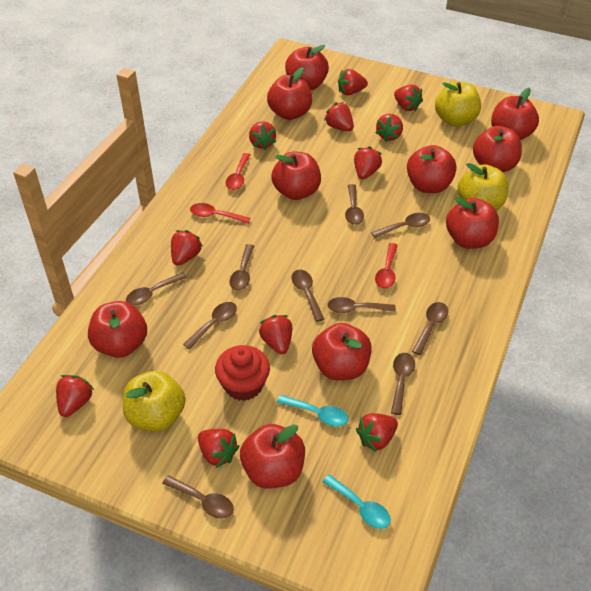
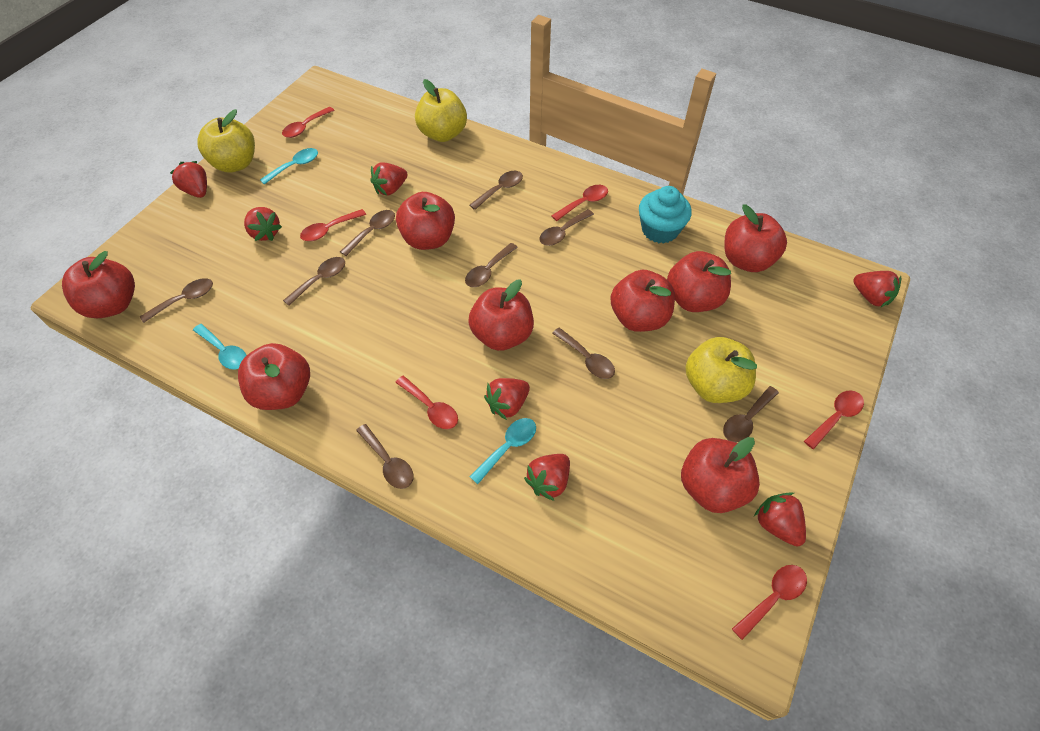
brown spoon: [126,272,187,305] [162,475,234,519] [183,302,237,349] [229,244,254,290] [292,270,324,322] [328,297,396,313] [345,184,364,225] [371,213,430,238] [391,353,415,415] [412,302,448,355] = 10 -> [140,278,213,323] [283,257,345,306] [340,210,395,256] [356,424,413,489] [465,243,518,287] [469,171,523,210] [539,209,594,246] [552,328,615,379] [723,386,779,442] = 9
red apple: [88,301,147,358] [240,424,305,489] [267,68,312,120] [271,151,321,200] [285,45,329,90] [312,323,372,380] [407,145,457,193] [446,197,499,249] [473,126,522,172] [491,88,539,140] = 10 -> [62,251,135,318] [238,343,310,410] [396,192,455,250] [468,280,534,351] [611,270,675,332] [667,251,731,312] [681,437,760,513] [724,204,787,272] = 8
red cupcake: [215,345,270,401] = 1 -> none = 0
red spoon: [190,203,250,224] [226,153,250,190] [375,243,398,289] = 3 -> [282,107,334,138] [300,209,366,241] [395,376,458,429] [551,185,608,221] [732,565,807,640] [804,390,864,449] = 6
red strawberry: [56,375,94,417] [171,230,202,266] [198,429,239,468] [249,122,276,150] [259,315,292,354] [324,102,354,131] [338,69,368,95] [354,147,382,179] [356,413,398,452] [376,114,403,142] [394,84,423,111] = 11 -> [170,161,207,198] [244,207,282,241] [370,162,408,196] [484,378,530,420] [524,454,570,501] [754,492,806,546] [853,271,901,308] = 7
turquoise cupcake: none = 0 -> [639,186,692,244] = 1
turquoise spoon: [277,395,349,427] [322,474,391,529] = 2 -> [193,324,247,370] [260,148,318,185] [469,418,536,484] = 3

